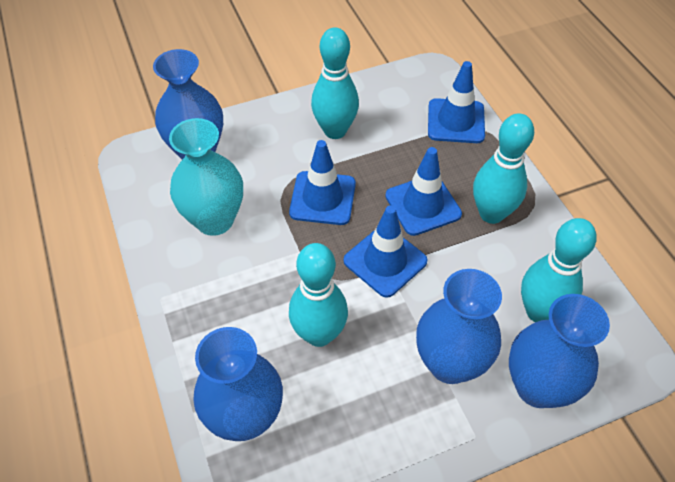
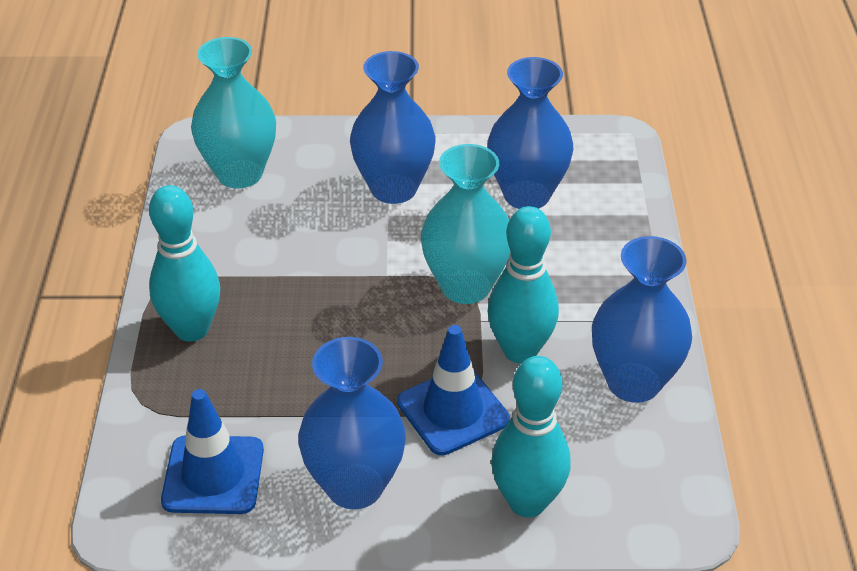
blue traffic cone: [289,140,356,225] [344,205,428,298] [385,147,462,236] [428,61,485,143] = 4 -> [161,389,264,514] [397,325,510,455] = 2
turquoise bowling pin: [289,243,348,347] [311,27,359,139] [473,113,534,224] [521,218,597,322] = 4 -> [149,185,220,342] [487,206,559,363] [491,356,570,517] = 3
turquoise vase: [169,118,243,236] = 1 -> [191,37,276,188] [421,144,511,304] = 2

